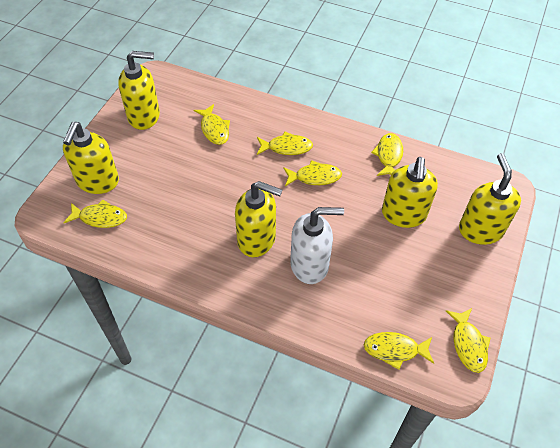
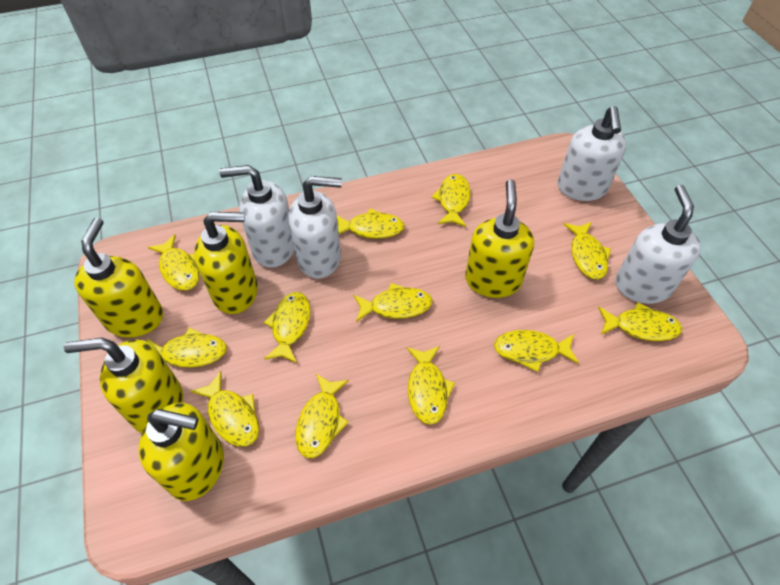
white soap dispenser: [290,207,344,284] = 1 -> [219,165,294,268] [288,176,342,279] [558,106,626,201] [615,185,701,304] = 4
yellow fish: [64,199,127,228] [193,104,230,145] [257,132,313,155] [283,160,342,186] [364,332,434,370] [371,133,403,176] [446,308,491,373] = 7 -> [147,327,227,368] [148,234,199,291] [191,371,259,447] [264,292,310,363] [295,374,349,458] [337,208,405,239] [354,283,433,322] [407,346,455,425] [432,174,471,227] [494,330,579,372] [563,222,611,280] [598,302,682,341] = 12

